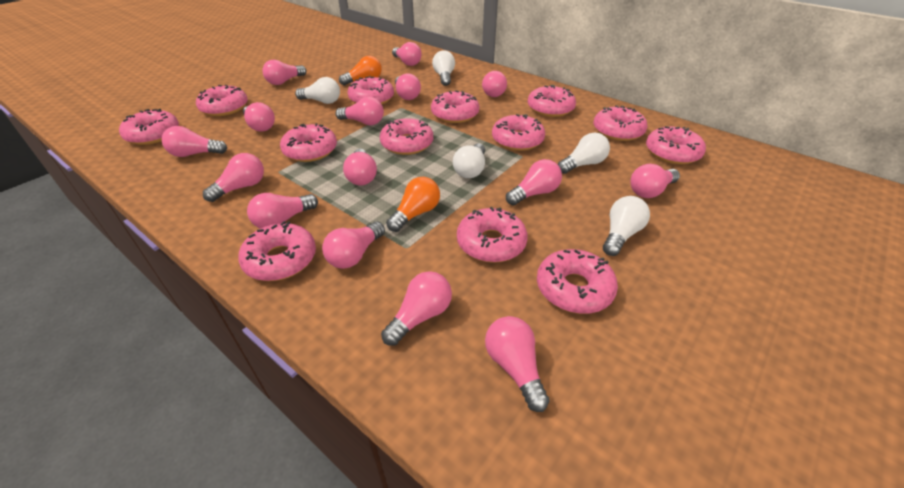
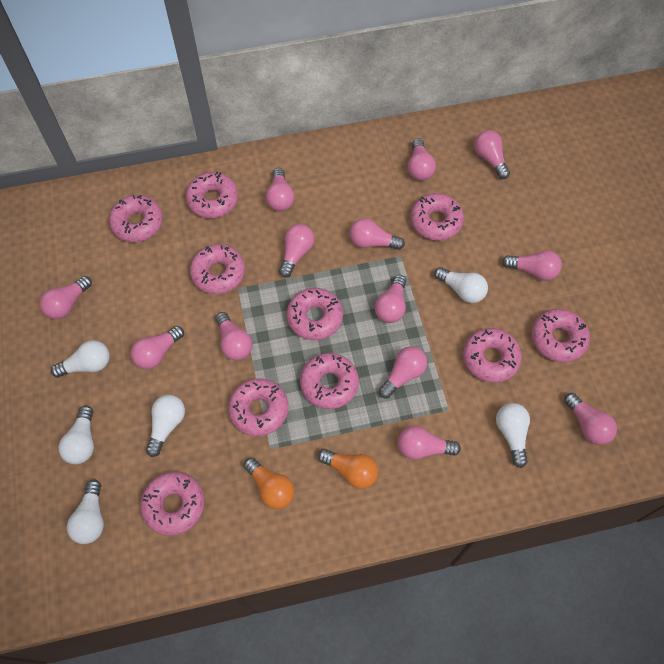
pink donut: [119,109,179,145] [196,85,248,116] [238,221,316,281] [280,123,337,162] [348,76,394,104] [380,118,433,155] [431,90,479,123] [457,207,528,263] [492,114,545,151] [528,85,576,117] [537,249,618,314] [593,105,648,141] [646,126,706,164] = 13 -> [109,195,163,242] [140,472,204,536] [186,172,238,218] [190,244,245,294] [228,378,288,436] [287,288,343,340] [300,353,359,409] [410,193,464,241] [463,328,522,383] [531,309,590,362] = 10
pink light bulb: [162,126,227,157] [203,153,264,202] [243,102,275,132] [247,193,318,229] [262,60,306,85] [322,221,385,269] [335,97,384,125] [343,149,377,185] [381,271,452,346] [392,42,422,66] [395,73,421,100] [482,71,507,97] [485,316,549,412] [506,159,562,205] [630,164,680,198] = 15 -> [40,276,92,319] [131,326,184,369] [216,312,252,361] [266,168,294,211] [279,224,314,278] [350,218,405,250] [375,275,406,323] [379,346,427,398] [398,426,461,460] [408,138,436,181] [474,130,510,179] [502,250,562,281] [564,393,617,445] = 13
white light bulb: [295,77,340,104] [432,50,455,86] [453,143,485,178] [558,133,610,174] [603,196,650,256] = 5 -> [51,340,110,378] [58,405,94,464] [67,479,104,544] [146,395,185,457] [434,267,488,303] [496,403,530,468] = 6

